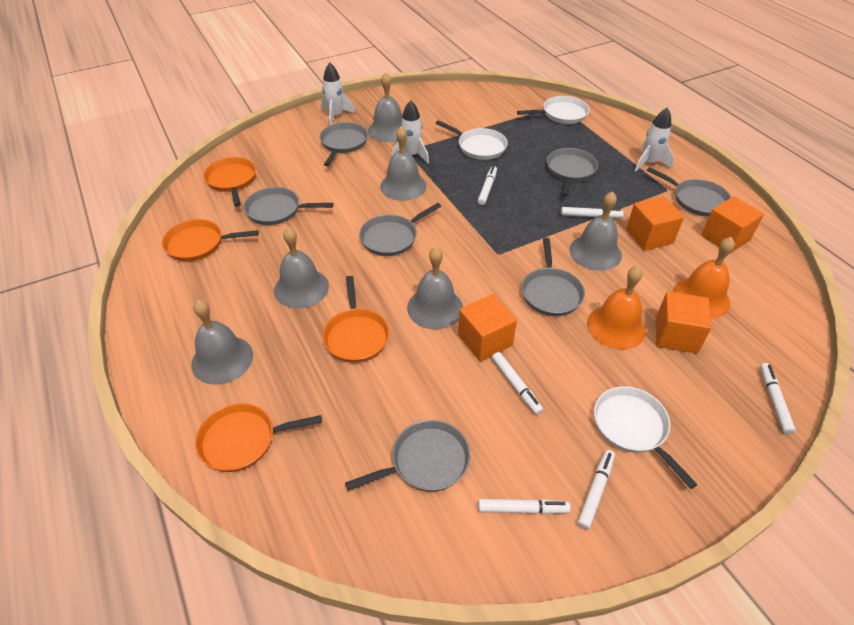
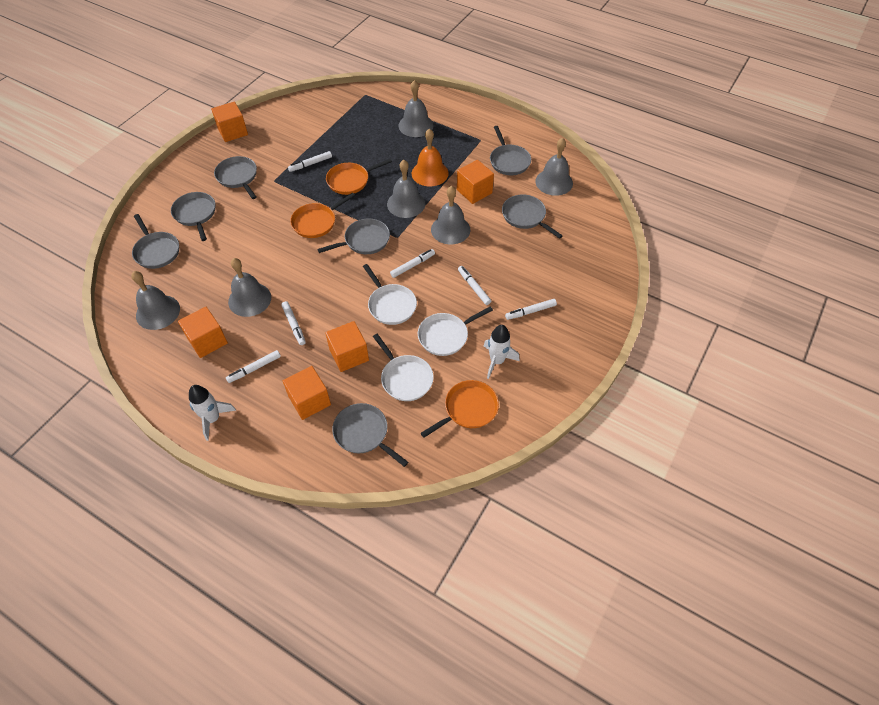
orange bell: [587,266,646,349] [673,237,735,319] = 2 -> [412,129,449,187] = 1
orange cube: [458,294,517,362] [626,196,684,251] [656,291,712,354] [701,196,764,254] = 4 -> [178,306,228,358] [211,101,248,142] [283,366,331,420] [325,321,369,372] [457,160,494,204] = 5
orange pan: [162,219,259,261] [195,403,322,472] [203,157,256,207] [323,276,390,363] = 4 -> [290,193,355,238] [326,159,392,195] [421,380,499,438] = 3
white rocket: [321,62,356,125] [391,100,429,164] [634,108,674,172] = 3 -> [189,385,236,441] [484,325,519,379] = 2

